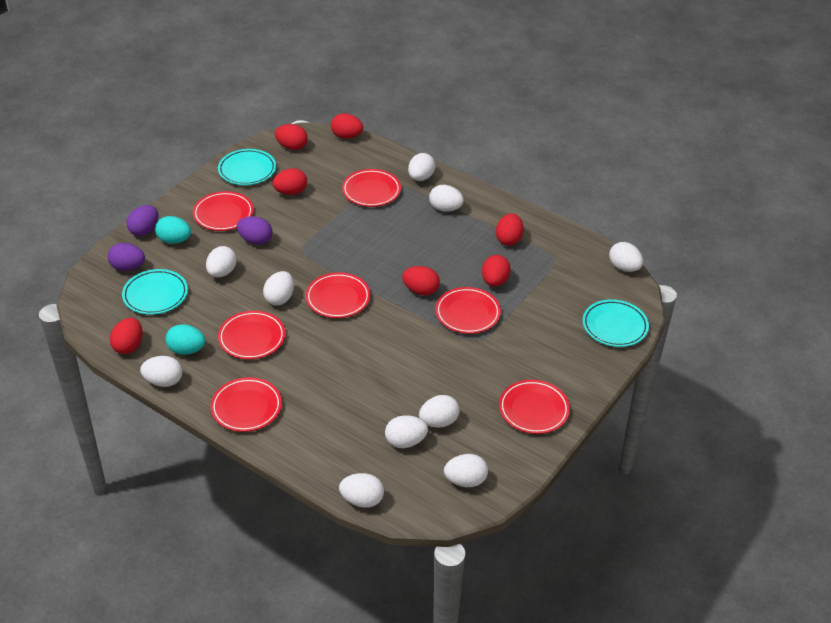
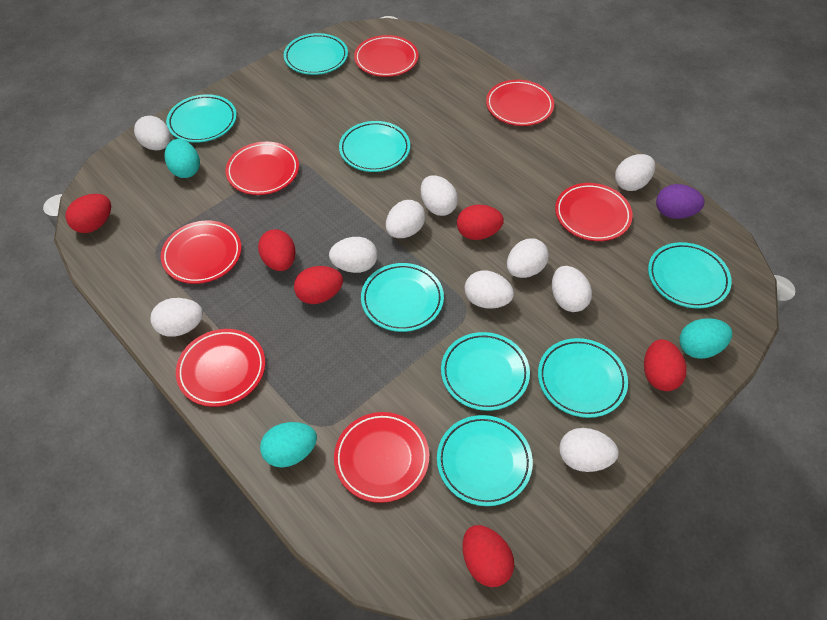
purple egg: [108,243,145,271] [127,205,159,236] [237,216,272,245] = 3 -> [656,184,705,219] = 1
red egg: [110,318,142,354] [272,168,307,195] [275,124,308,150] [331,113,363,139] [402,266,440,296] [482,255,511,287] [496,213,523,246] = 7 -> [65,194,111,233] [258,229,296,271] [294,266,343,304] [457,205,504,240] [463,525,514,587] [644,339,687,391] = 6
turquoise egg: [155,216,191,244] [166,324,205,355] = 2 -> [165,139,200,178] [260,422,317,468] [679,318,732,359] = 3
turquoise plate: [122,269,188,315] [218,149,276,185] [582,299,649,347] = 3 -> [166,94,237,143] [284,33,348,75] [339,121,410,172] [361,263,444,332] [437,415,533,506] [441,332,530,411] [538,338,628,418] [648,242,732,309] = 8

